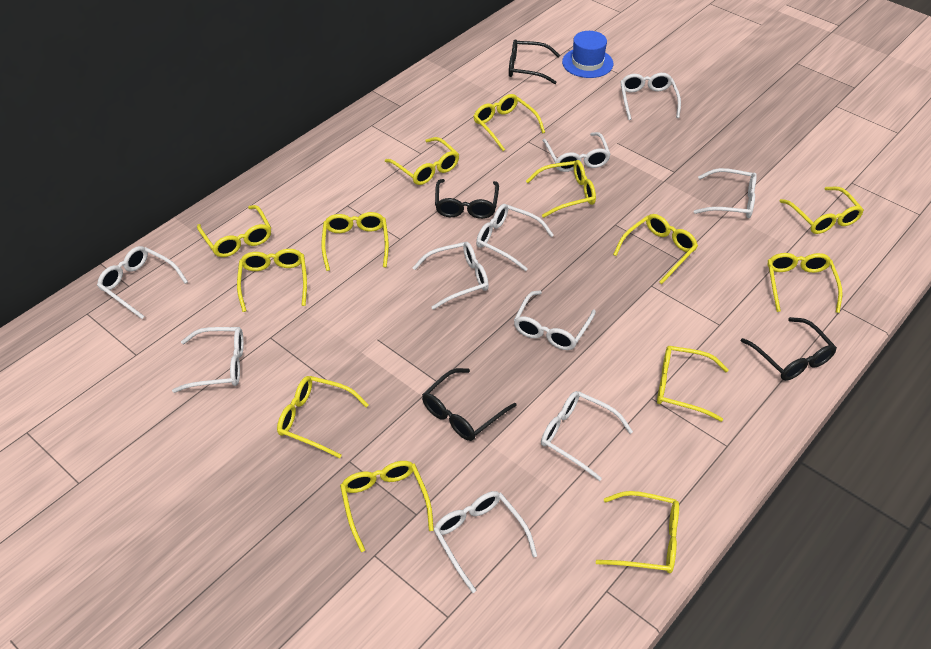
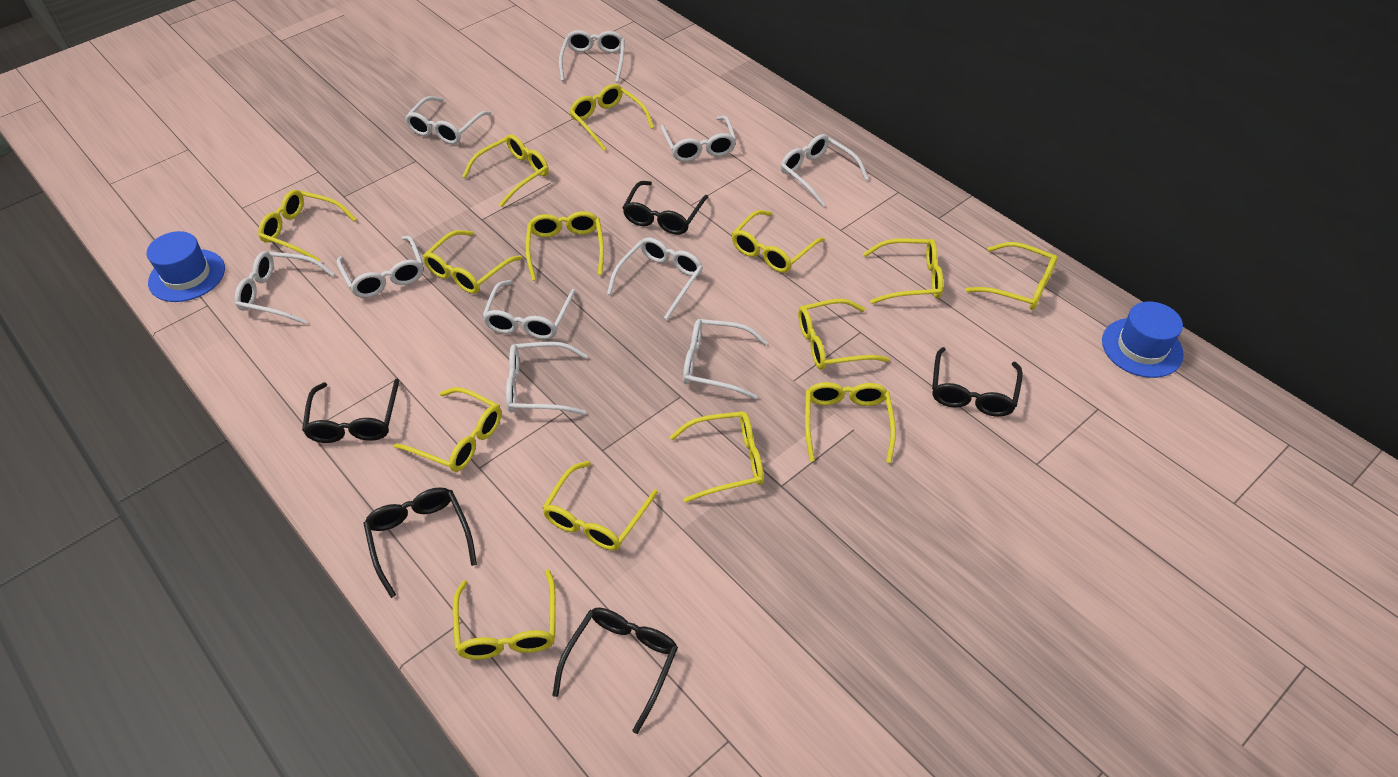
black glasses: [422,368,517,441] [435,179,499,219] [509,39,560,84] [741,317,837,381] = 4 -> [302,378,399,443] [363,487,477,598] [552,608,678,734] [623,181,708,235] [932,347,1023,417] = 5
blue hat: [562,31,614,78] = 1 -> [147,231,225,302] [1102,301,1184,378] = 2
yellow glasses: [197,205,271,257] [237,249,307,312] [277,376,369,458] [321,212,389,271] [340,461,434,552] [385,137,459,185] [473,94,545,151] [526,160,596,218] [596,491,679,574] [613,214,698,284] [657,346,729,422] [768,253,842,313] [780,187,864,234] = 13 -> [258,190,357,261] [394,387,501,472] [423,230,522,294] [453,569,556,660] [462,134,549,207] [526,211,604,281] [542,461,658,551] [569,84,654,151] [670,411,764,503] [732,210,825,273] [798,299,889,370] [805,382,896,463] [863,239,943,304] [965,242,1058,310] = 14

